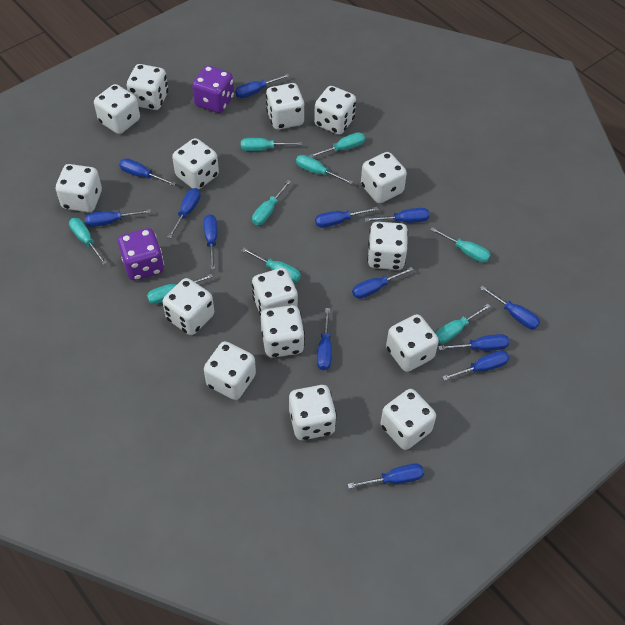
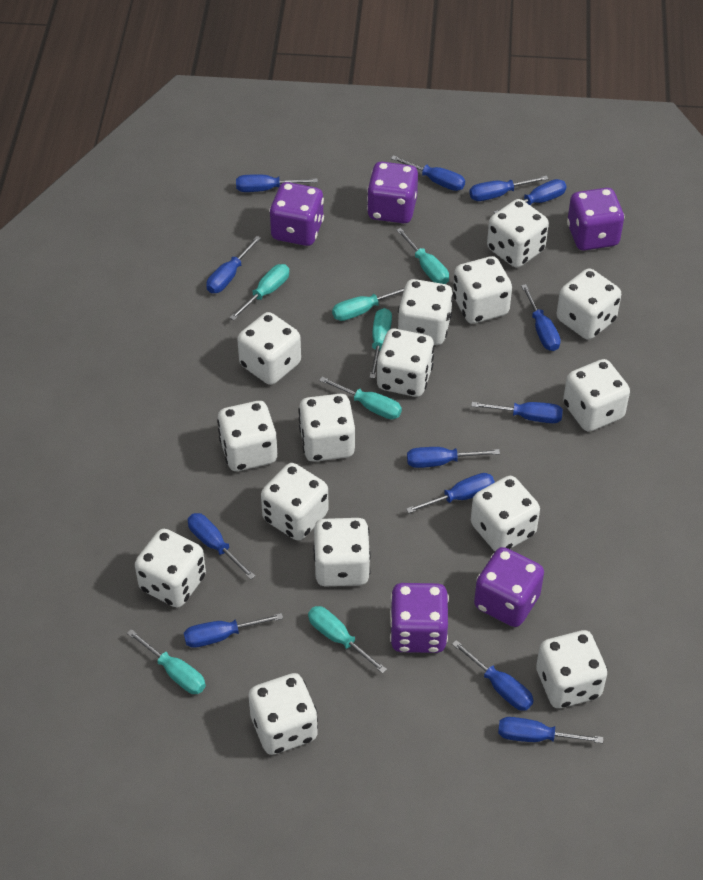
purple dice: [118,228,164,281] [192,65,234,113] = 2 -> [269,182,324,246] [367,162,418,223] [390,583,449,653] [474,547,544,627] [567,188,624,251] = 5
turquoise screwdriver: [69,218,107,265] [147,274,213,304] [241,138,302,151] [242,248,301,283] [252,180,291,225] [296,155,353,184] [308,132,365,158] [430,227,491,263] [435,304,491,344] = 9 -> [127,629,206,694] [229,264,289,320] [308,606,387,674] [319,377,402,419] [332,287,405,321] [369,308,392,379] [396,228,449,284] = 7

